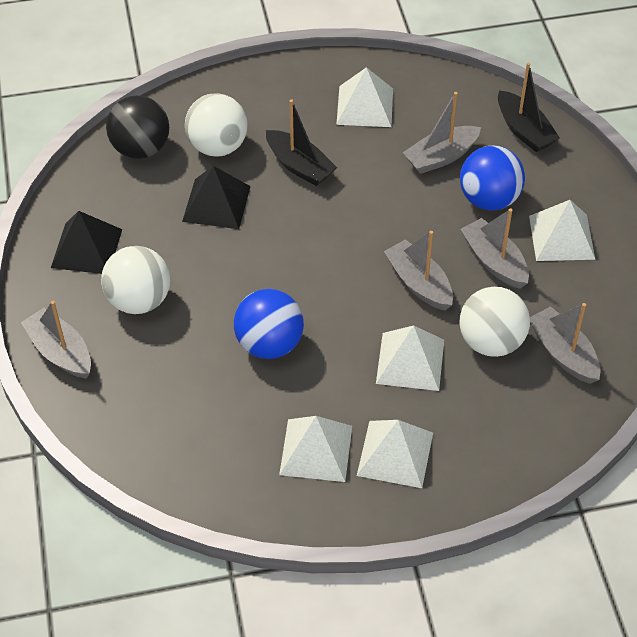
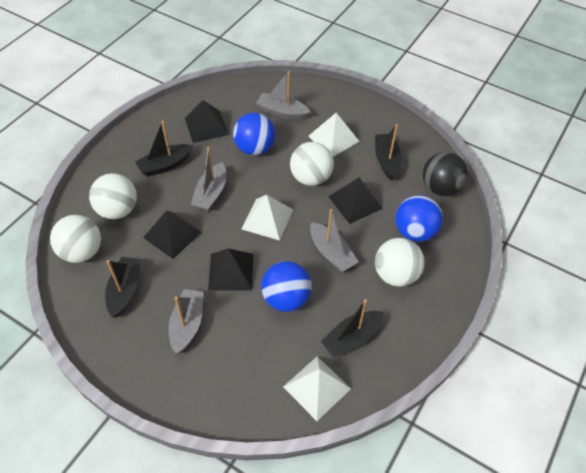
black boat: [266,99,337,186] [498,62,560,152] = 2 -> [105,257,141,317] [135,121,193,177] [321,299,383,357] [375,124,402,180] = 4
black pyramid: [51,211,122,274] [182,166,251,229] = 2 -> [143,210,202,259] [185,100,229,143] [208,248,253,290] [328,177,383,224] = 4
blue ball: [234,289,304,359] [460,145,525,211] = 2 -> [233,113,275,155] [261,261,312,312] [395,195,443,242] = 3
grey boat: [21,301,91,379] [384,231,453,311] [403,92,481,174] [460,208,529,289] [530,303,601,384] = 5 -> [169,289,204,354] [191,147,226,211] [256,71,311,120] [310,209,358,272] = 4
white ball: [101,246,170,314] [185,93,248,157] [460,287,530,357] = 3 -> [50,215,101,263] [89,173,137,219] [290,142,334,186] [375,238,425,287] = 4
white pyramid: [279,416,352,482] [336,67,393,127] [357,420,433,488] [376,325,444,391] [529,200,595,261] = 5 -> [242,195,293,241] [283,356,351,421] [308,113,359,157] = 3

